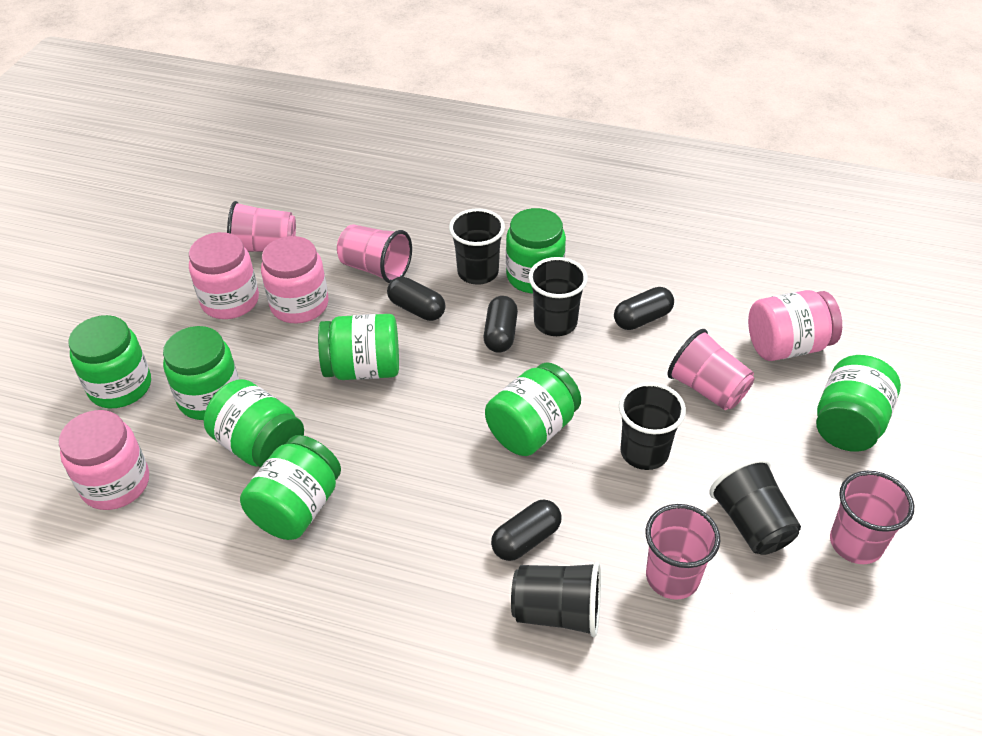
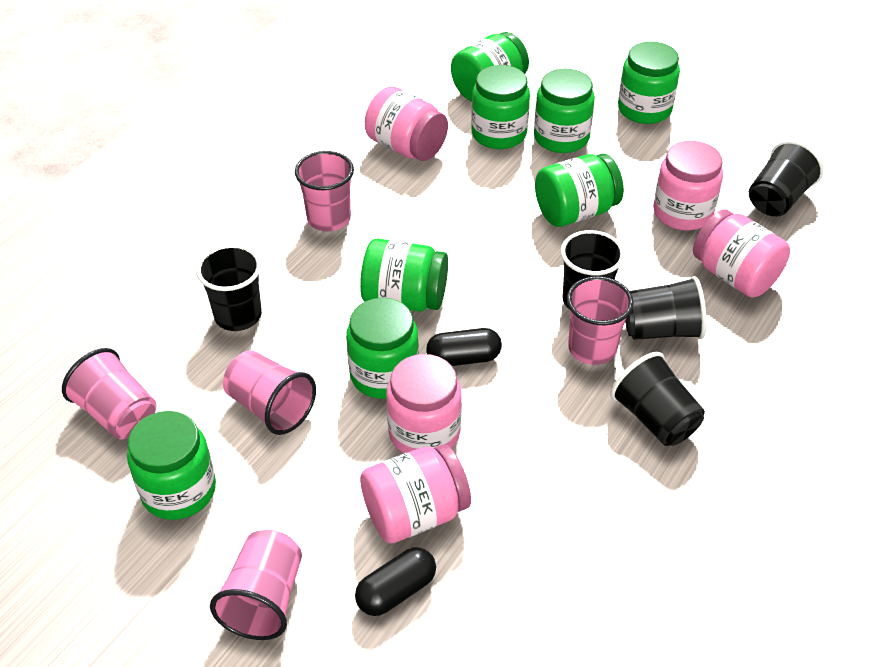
black capsule: [387,277,446,321] [483,296,518,353] [491,500,562,561] [614,287,674,330] = 4 -> [355,547,436,616] [426,328,502,366] = 2
pink jar: [59,410,149,510] [189,232,259,319] [261,236,328,323] [748,290,842,361] = 4 -> [360,444,471,544] [365,87,448,161] [386,354,462,453] [653,141,723,231] [693,209,790,298] = 5

